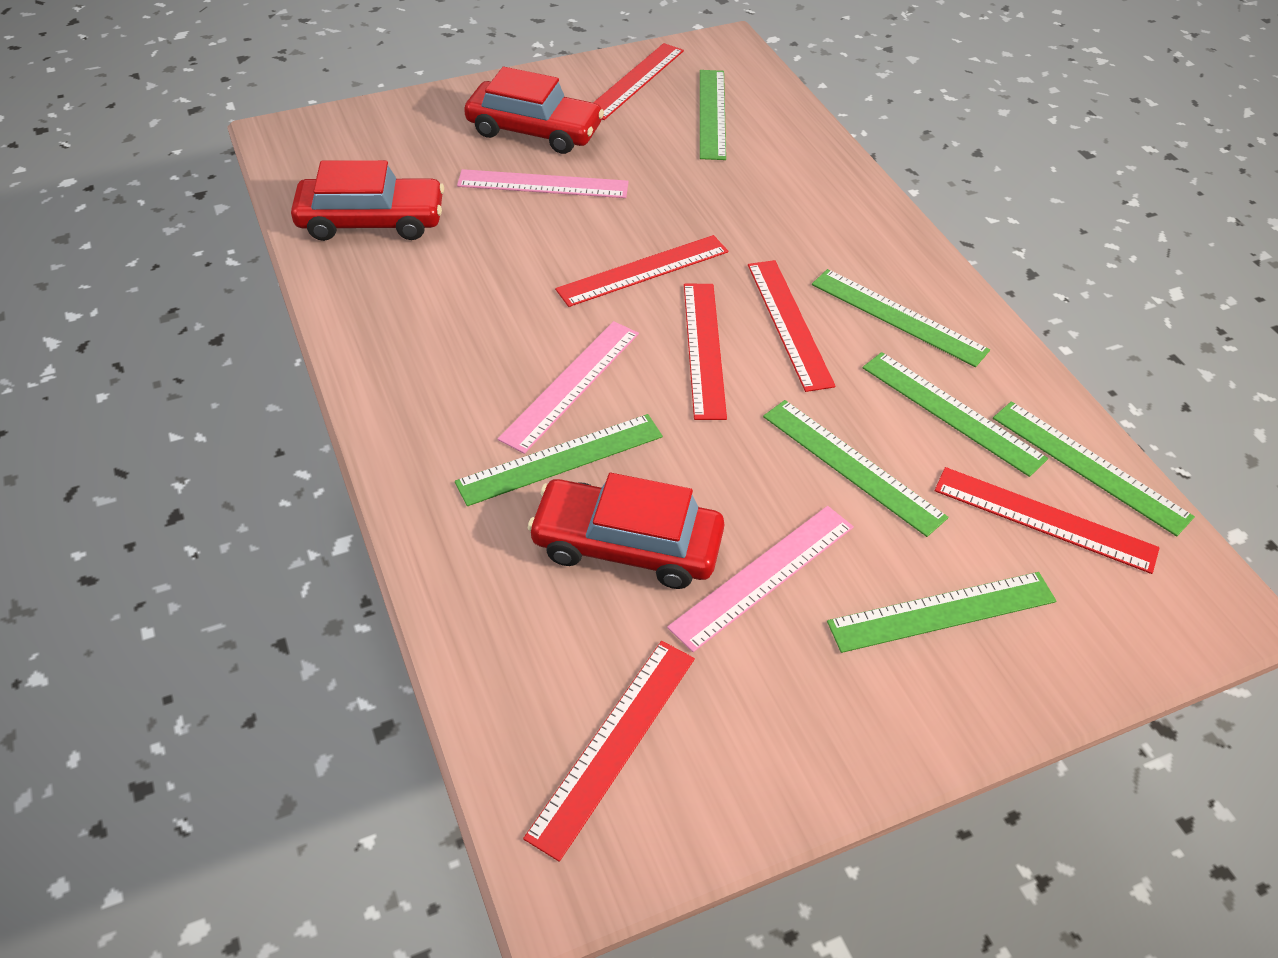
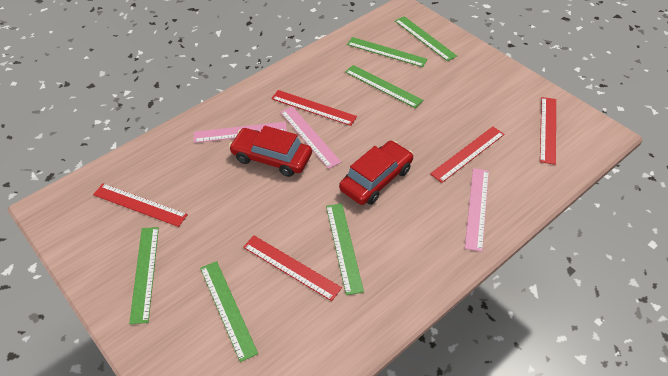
green ruler: [455,414,663,506] [700,70,726,160] [763,400,948,537] [812,269,990,367] [827,572,1056,653] [863,352,1048,477] [993,401,1195,536] = 7 -> [129,227,159,324] [200,261,258,362] [326,203,364,295] [345,65,423,108] [347,37,428,67] [395,16,457,61] = 6
red car: [291,160,444,241] [464,67,604,154] [528,473,724,589] = 3 -> [229,126,312,177] [339,141,413,205] = 2
red ruler: [523,641,695,862] [555,235,728,307] [593,43,684,120] [684,284,727,420] [748,260,836,392] [935,467,1160,574] = 6 -> [93,183,188,227] [243,236,342,301] [271,90,357,126] [430,127,505,183] [540,97,556,165] = 5

